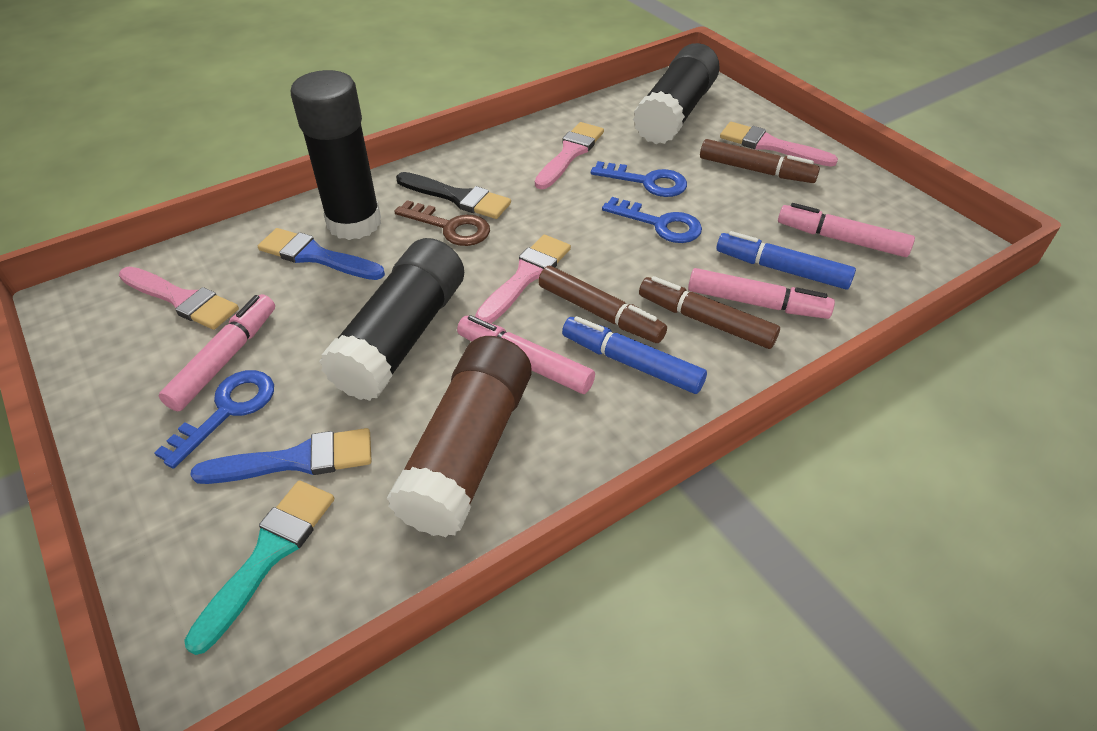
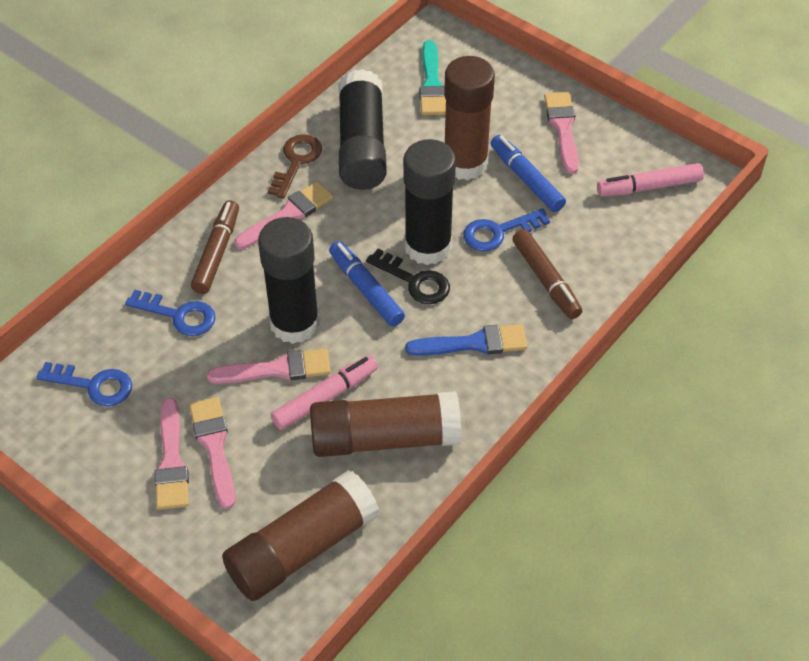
black brush: [396,172,511,219] = 1 -> none = 0
black key: none = 0 -> [366,249,450,304] = 1
blue brush: [190,428,372,484] [258,228,385,280] = 2 -> [405,324,527,356] = 1
brown glue stick: [387,336,532,537] = 1 -> [222,470,379,601] [310,391,461,457] [444,56,495,180] = 3
brown marker: [538,266,667,343] [639,276,780,349] [700,139,820,183] = 3 -> [191,200,239,294] [512,229,582,319] = 2
pink brush: [119,267,239,330] [475,235,571,323] [535,122,604,189] [720,122,838,167] = 4 -> [154,398,189,510] [189,397,236,509] [207,349,331,384] [235,181,333,249] [544,92,579,174] = 5
pink marker: [159,294,275,411] [457,315,595,394] [688,268,835,319] [778,203,915,257] = 4 -> [271,355,378,430] [597,163,704,197] = 2

